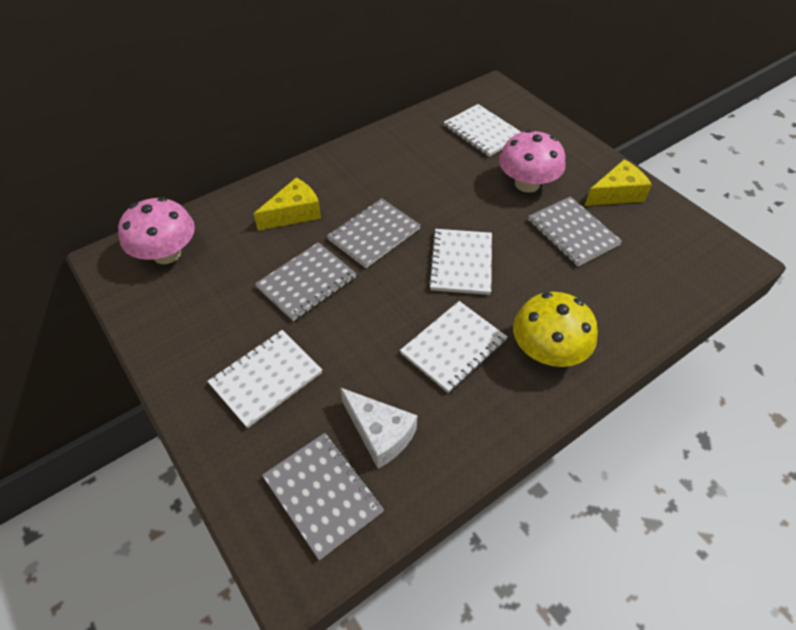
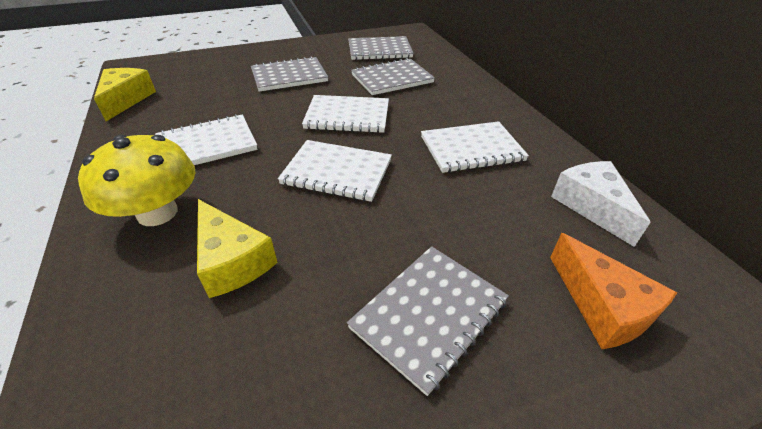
orange cheese: none = 0 -> [550,233,677,349] = 1
pink mushroom: [118,197,195,264] [499,129,565,193] = 2 -> none = 0

